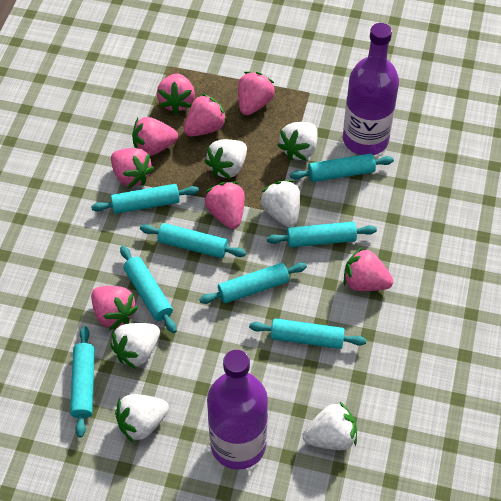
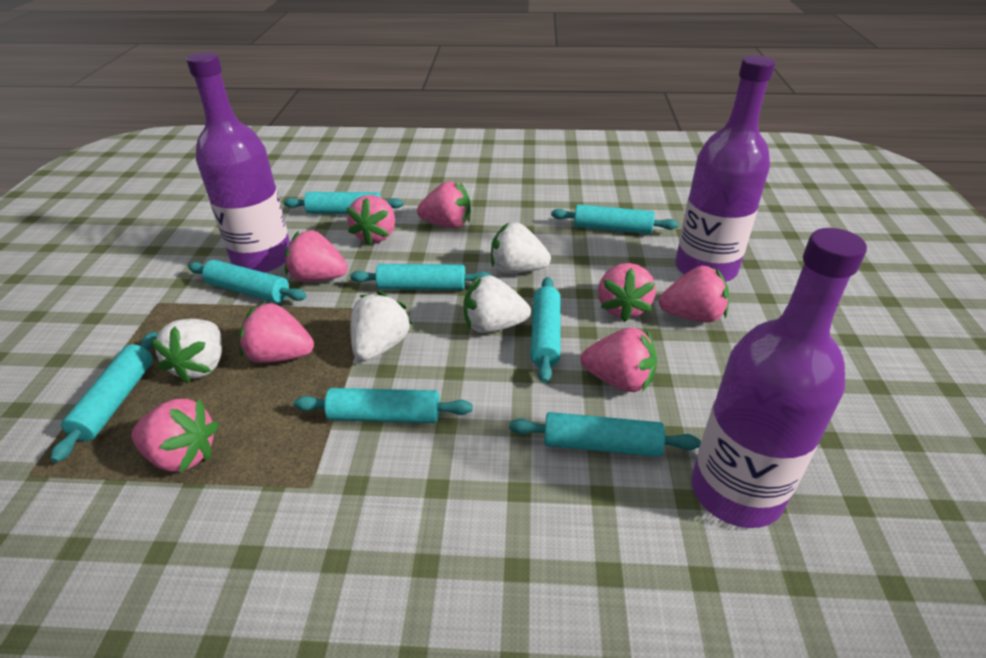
purple bottle: [207,350,268,470] [343,23,399,155] = 2 -> [186,52,290,273] [675,55,775,282] [691,228,867,528] = 3
white strawberry: [110,323,160,369] [115,394,169,442] [205,139,247,179] [259,180,300,227] [277,122,318,161] [302,402,357,450] = 6 -> [151,319,222,383] [351,291,412,361] [463,275,531,333] [491,223,551,274] = 4

